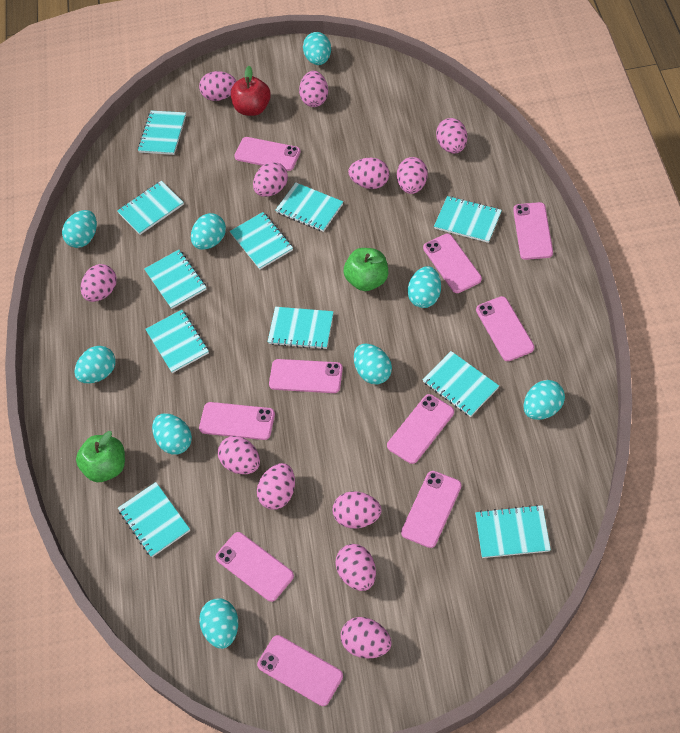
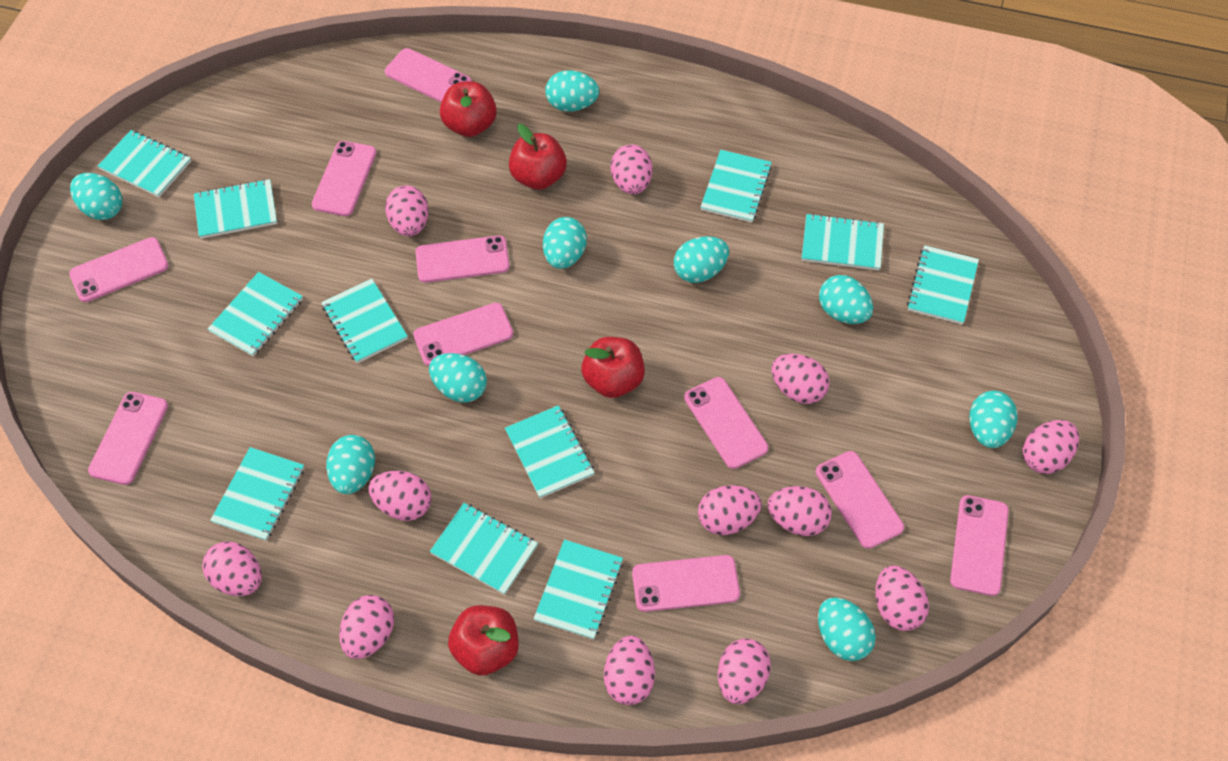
green apple: [76,431,125,482] [344,248,388,291] = 2 -> none = 0
red apple: [231,66,271,116] = 1 -> [440,81,497,137] [448,605,519,676] [509,124,567,190] [582,337,645,398] = 4

